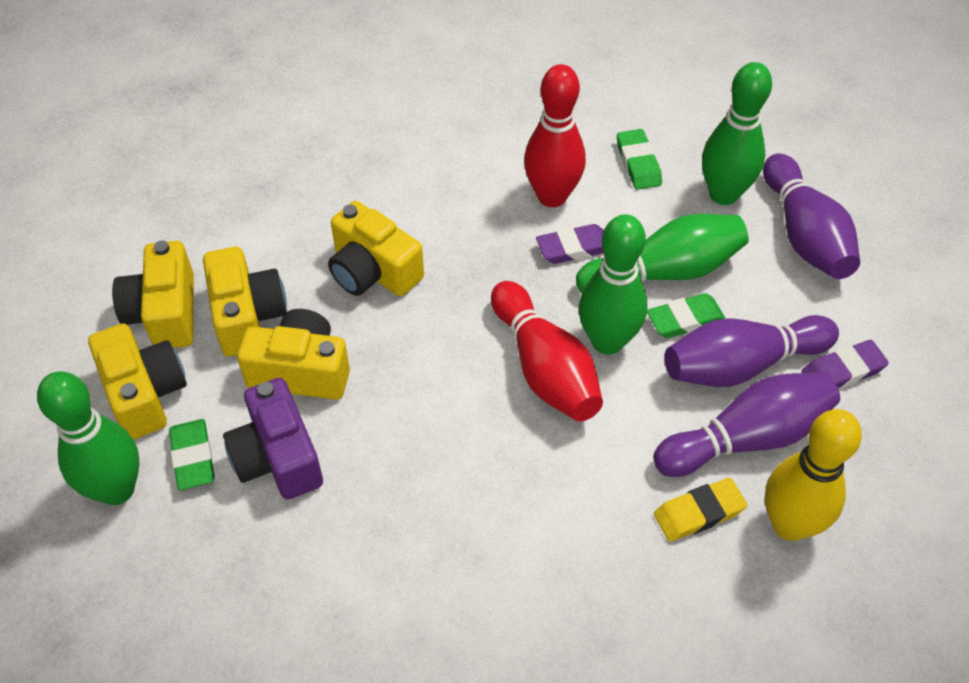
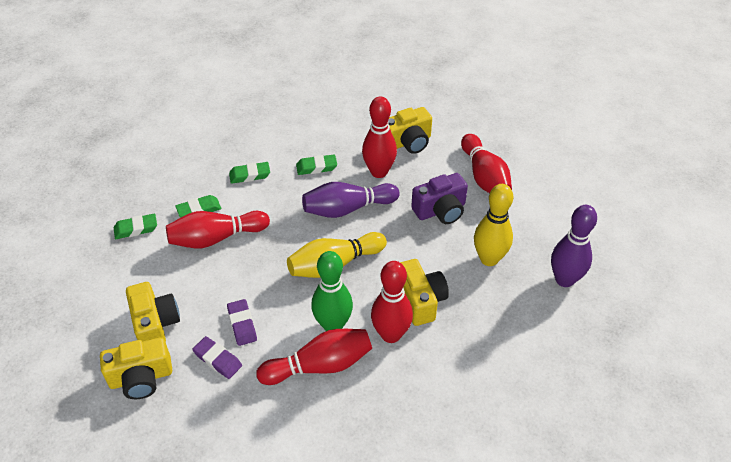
green bowling pin: [37,372,140,505] [576,214,749,293] [579,214,647,355] [702,62,772,205] = 4 -> [311,251,353,331] = 1
green eraser: [169,419,215,490] [617,129,662,190] [647,293,726,338] = 3 -> [114,214,157,239] [175,195,221,217] [229,162,270,184] [296,155,337,175] = 4
purple bowling pin: [653,372,840,477] [664,315,839,387] [763,154,860,279] = 3 -> [302,182,400,218] [551,205,597,287] = 2
red bowling pin: [491,281,603,422] [524,64,586,207] = 2 -> [166,211,270,248] [256,329,372,385] [362,96,397,178] [371,261,413,343] [461,134,512,193] = 5
yellow bowling pin: [765,409,862,541] = 1 -> [287,232,387,278] [474,184,513,266] = 2
yellow camera: [88,323,187,440] [112,241,194,348] [203,247,287,357] [237,309,350,400] [328,201,424,296] = 5 -> [100,337,172,399] [126,282,180,342] [388,107,432,154] [400,259,449,326] = 4
yellow eraser: [654,478,747,542] = 1 -> none = 0

